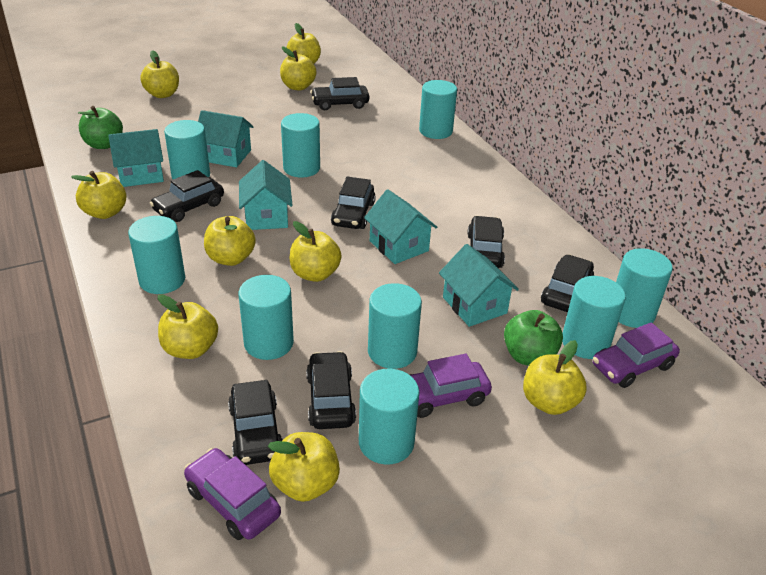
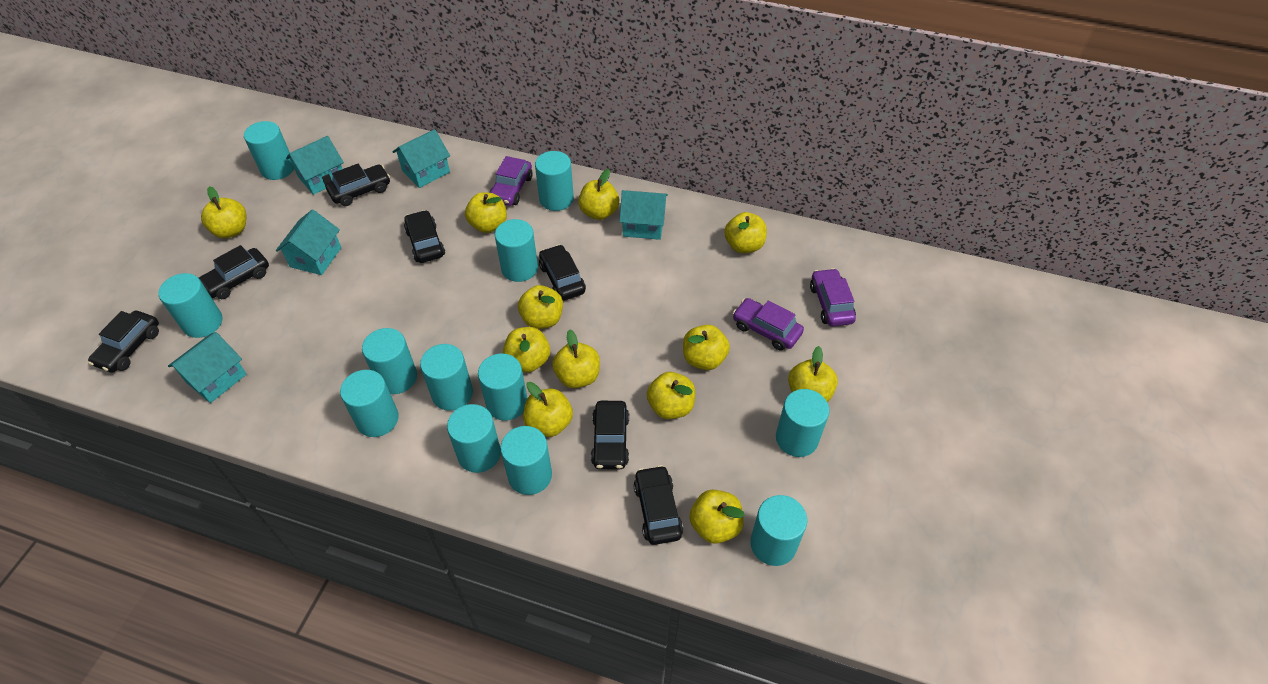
green apple: [78,106,123,149] [504,310,563,366] = 2 -> none = 0
turquoise cylinder: [128,216,185,294] [164,120,210,179] [239,275,294,360] [281,113,320,178] [359,369,419,465] [368,283,422,369] [419,80,457,139] [562,276,626,359] [616,248,673,328] = 9 -> [158,273,223,338] [244,121,294,180] [340,370,399,437] [362,328,417,394] [420,344,473,411] [447,404,501,473] [478,353,527,421] [495,219,538,282] [500,426,552,495] [535,151,574,211] [750,495,807,566] [776,389,829,457] = 12
yellow apple: [71,171,126,219] [140,50,179,98] [158,294,218,359] [204,216,256,266] [268,432,340,502] [280,47,316,90] [286,23,321,64] [290,221,342,282] [523,340,587,415] = 9 -> [201,186,246,238] [465,192,507,233] [503,327,550,372] [518,285,563,329] [523,382,573,437] [552,329,600,388] [578,169,619,220] [647,372,695,419] [683,325,730,370] [690,489,744,544] [724,212,767,253] [788,346,838,402] = 12

